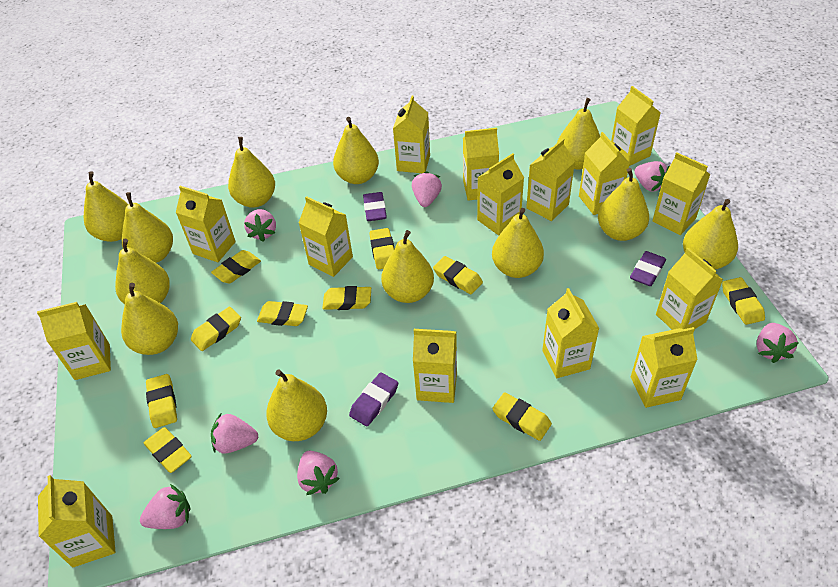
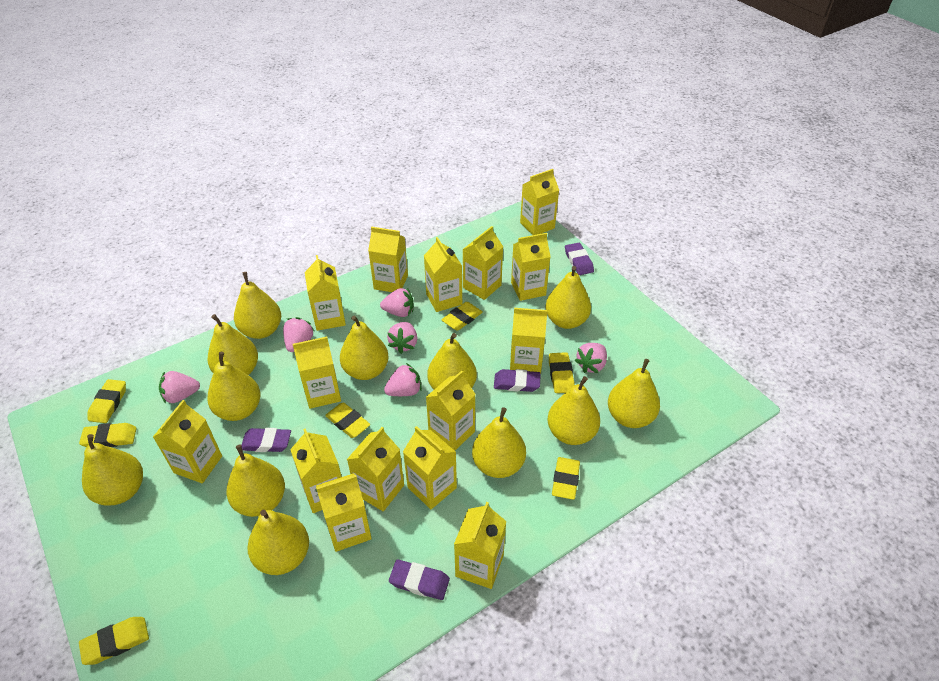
pink strawberry: [140,484,191,529] [211,413,258,454] [244,209,276,242] [297,451,340,495] [412,171,442,207] [635,161,669,191] [756,323,799,363] = 7 -> [159,371,200,404] [283,317,314,352] [380,288,414,317] [384,363,422,396] [387,322,417,354] [574,343,607,373] = 6
purple eraser: [349,372,398,426] [363,192,387,221] [630,251,666,286] = 3 -> [242,428,291,452] [389,560,450,600] [494,369,541,392] [565,243,594,275] = 4
yellow eraser: [144,427,192,473] [146,374,177,428] [191,306,241,351] [211,250,261,283] [257,301,308,326] [322,286,371,310] [369,228,394,269] [433,256,483,294] [492,392,552,441] [722,277,765,325] = 10 -> [79,423,137,447] [79,617,149,665] [88,379,126,423] [325,402,370,438] [441,302,483,331] [549,352,575,393] [552,457,580,500] = 7

